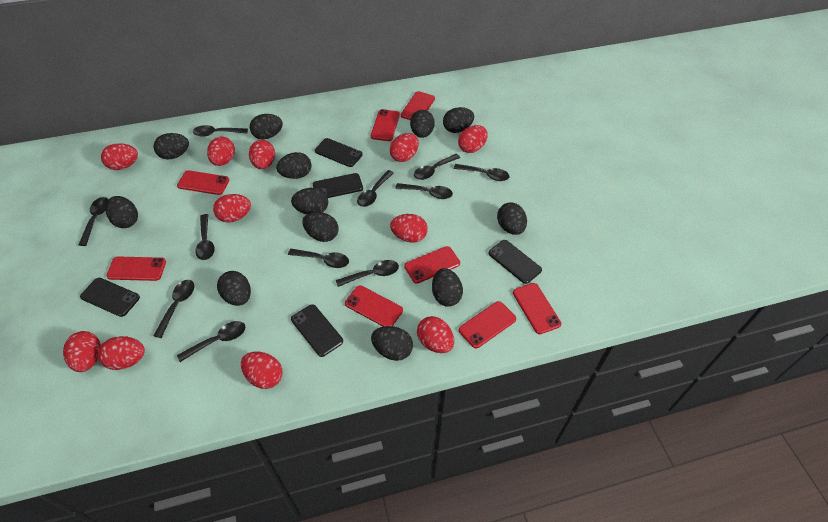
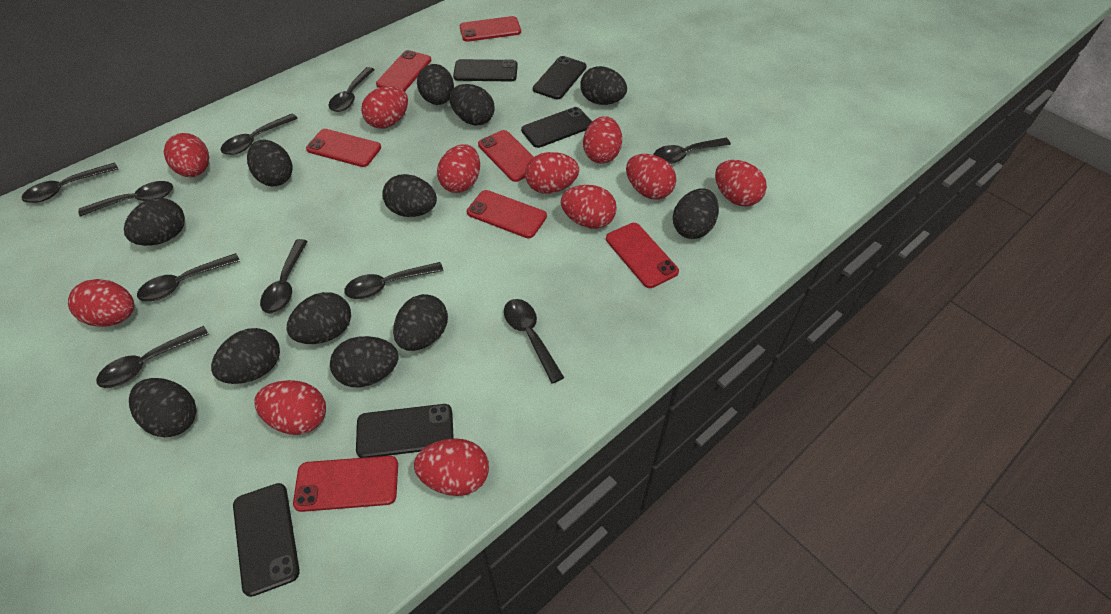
black spoon: [78,197,109,246] [153,280,194,338] [177,321,245,362] [193,125,248,137] [195,214,215,260] [288,249,349,268] [336,260,399,287] [357,170,394,207] [395,183,453,199] [414,154,460,180] [454,164,509,181] = 11 -> [22,162,118,203] [78,181,173,217] [96,326,209,388] [137,253,240,301] [221,114,298,155] [260,239,308,314] [328,67,375,112] [344,262,444,299] [504,299,564,384] [653,138,731,164] = 10
red phone: [106,256,166,281] [177,170,229,195] [345,285,403,327] [371,109,400,141] [401,91,435,120] [404,246,460,284] [459,301,516,349] [513,283,561,334] = 8 -> [293,456,398,512] [306,129,381,167] [376,50,431,91] [460,16,521,42] [467,190,547,238] [478,130,534,182] [606,223,679,288] = 7

